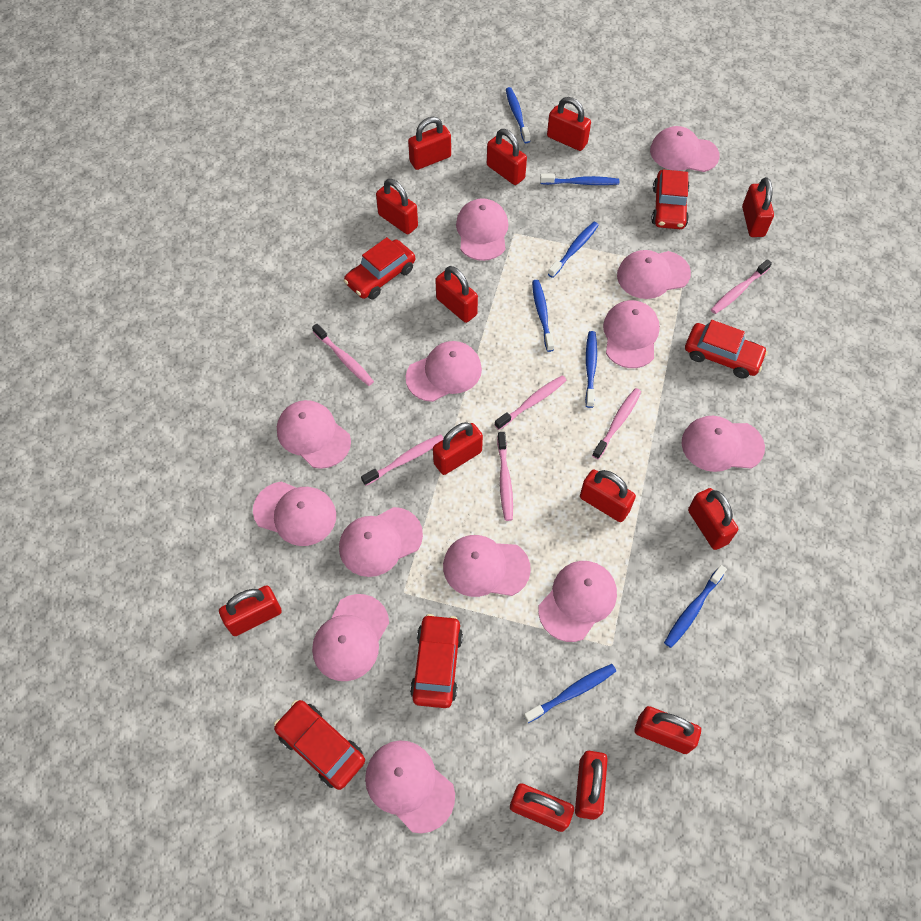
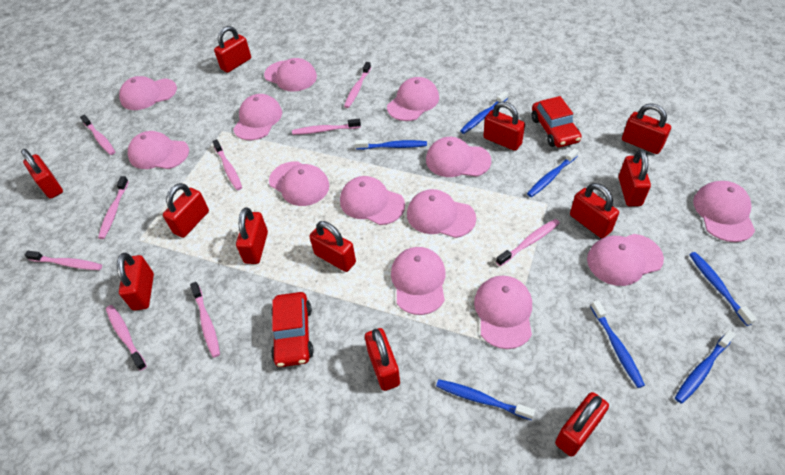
pink toothbrush: [312,324,374,386] [361,434,444,486] [495,375,567,430] [497,432,513,521] [592,388,641,459] [711,259,772,314] = 6 -> [25,251,102,270] [80,115,115,155] [98,176,129,239] [106,305,147,371] [190,282,220,358] [212,139,242,190] [292,119,361,135] [344,62,371,108] [496,219,560,266] = 9
red car: [274,700,365,790] [344,237,415,299] [410,614,463,708] [651,170,689,229] [685,320,768,378] = 5 -> [271,292,314,367] [532,96,582,148] = 2
red padlock: [219,585,282,636] [376,179,418,234] [408,117,451,170] [433,422,483,475] [435,266,478,323] [487,129,527,185] [510,783,574,832] [547,97,591,151] [575,751,608,820] [580,469,636,522] [635,706,701,754] [688,488,738,550] [742,177,774,237] = 13 -> [21,149,63,199] [117,253,154,311] [163,183,209,238] [214,26,251,73] [236,207,268,264] [309,221,356,272] [365,328,400,391] [483,102,525,151] [555,392,609,457] [570,183,619,238] [619,149,651,206] [622,103,671,154] = 12

